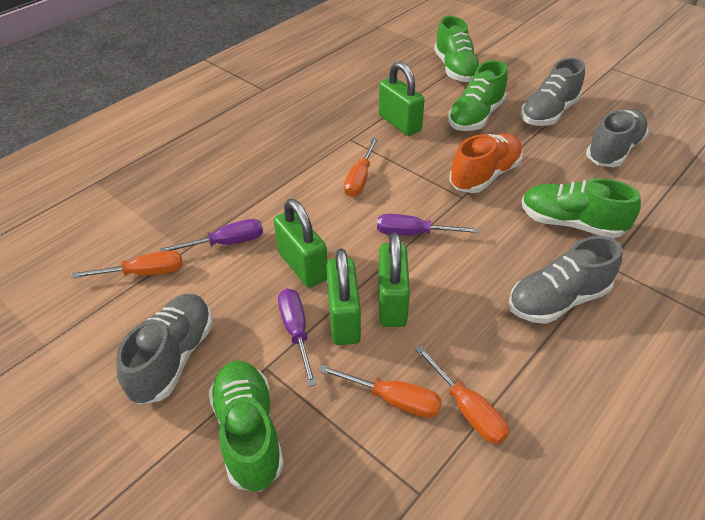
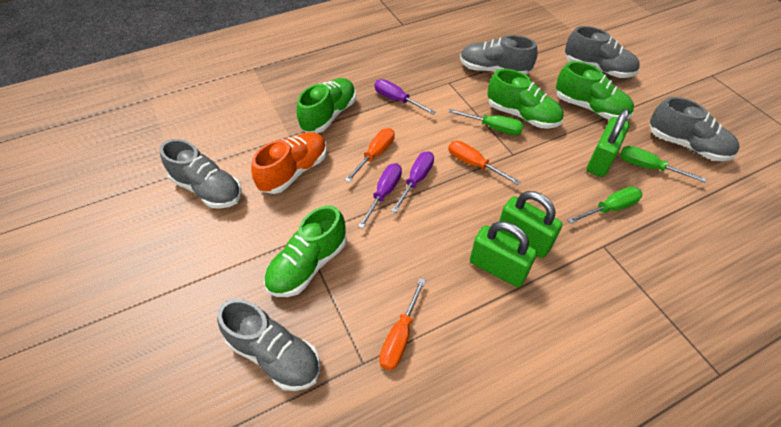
green padlock: [274,199,327,288] [326,249,361,345] [378,233,410,327] [379,62,425,136] = 4 -> [470,221,537,287] [499,191,562,258] [587,109,630,177] = 3
green screwdriver: none = 0 -> [449,109,524,135] [567,186,642,224] [620,146,707,183] = 3
grey shoe: [116,294,213,404] [508,236,622,324] [521,58,585,126] [586,109,649,167] = 4 -> [160,139,242,209] [217,299,320,391] [460,35,538,75] [565,26,640,78] [650,97,739,161] = 5
orange screwdriver: [71,251,182,279] [319,365,442,418] [344,138,378,197] [415,345,509,444] = 4 -> [344,128,395,183] [379,278,426,370] [448,141,521,185] = 3

